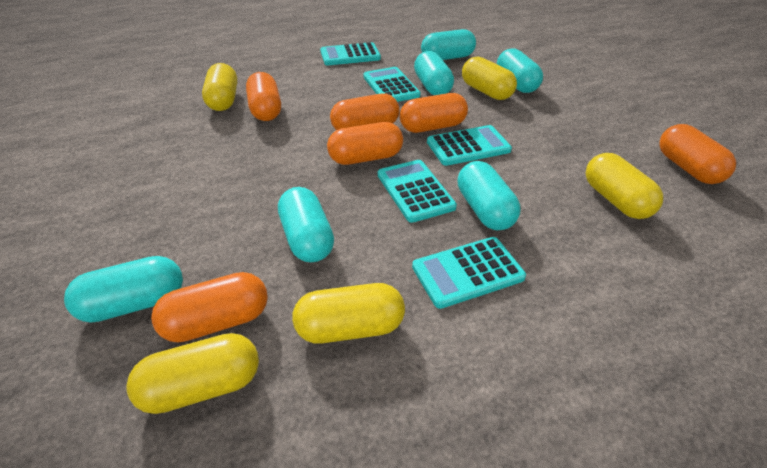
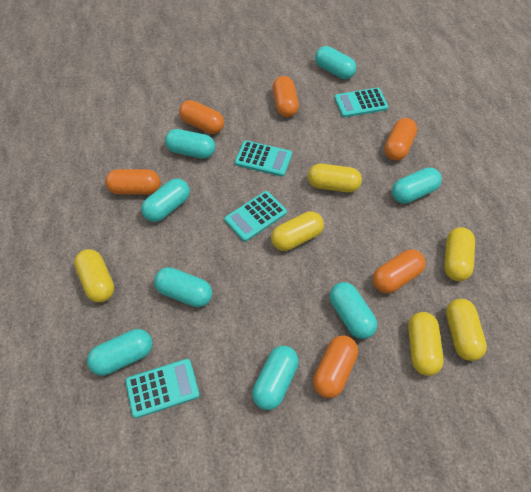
turquoise calculator: [320,42,381,66] [363,67,421,102] [378,160,457,223] [412,237,526,309] [427,125,512,166] = 5 -> [125,359,200,418] [224,191,287,242] [235,140,292,177] [334,88,389,117] = 4
turquoise capsule: [64,256,183,323] [278,187,334,262] [414,51,454,95] [421,29,476,60] [458,161,521,230] [497,48,543,93] = 6 -> [87,329,152,376] [141,178,190,222] [154,267,212,307] [165,129,215,159] [252,346,299,410] [315,46,356,79] [330,282,377,339] [392,167,442,204] = 8
yellow capsule: [126,333,259,414] [202,63,237,111] [292,283,405,344] [462,57,517,100] [585,153,663,219] = 5 -> [74,249,114,303] [271,211,324,251] [308,164,362,193] [408,312,444,376] [444,227,475,281] [446,299,487,361] = 6

